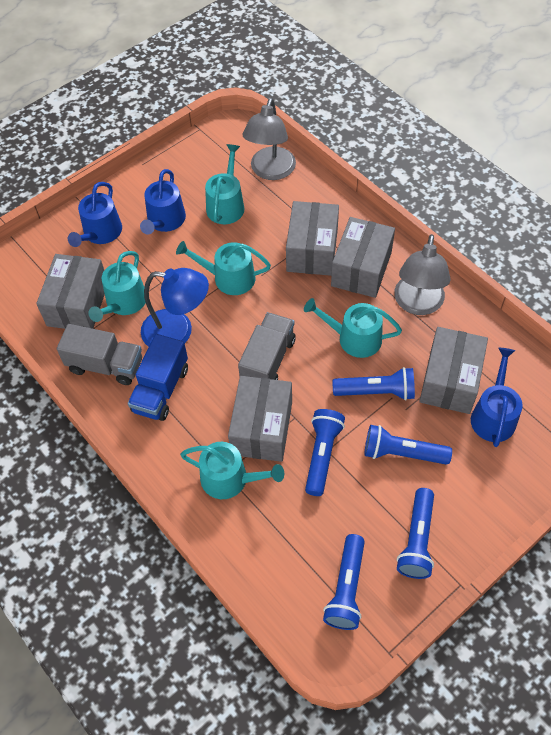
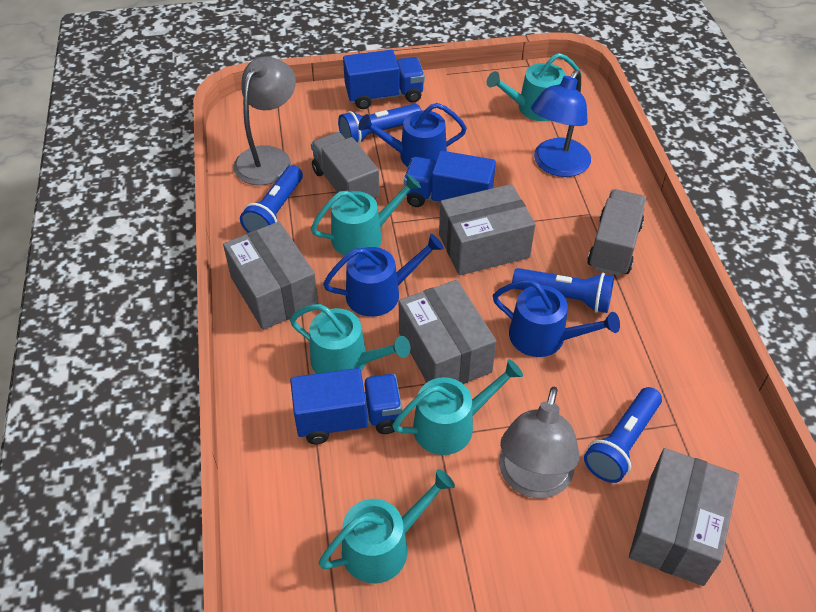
blue flashlight: [305,409,345,496] [323,534,365,630] [332,367,415,400] [365,425,452,465] [397,488,434,579] = 5 -> [240,165,303,233] [338,104,421,144] [512,268,614,313] [584,387,662,483] = 4
blue truck: [128,334,188,421] = 1 -> [290,368,402,444] [343,50,425,109] [404,151,496,207] = 3
grey box: [36,254,105,329] [228,376,292,462] [286,201,339,276] [331,217,395,298] [420,327,488,414] = 5 -> [223,221,318,330] [399,280,496,384] [439,184,535,275] [629,448,739,586] = 4

